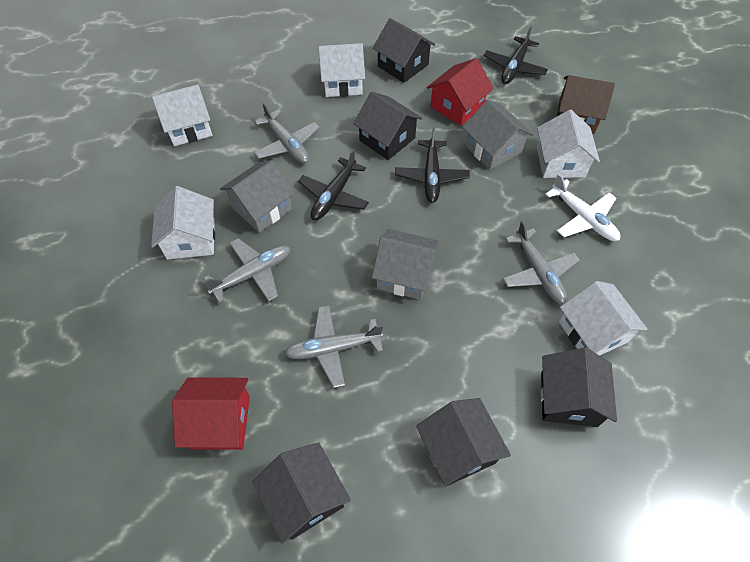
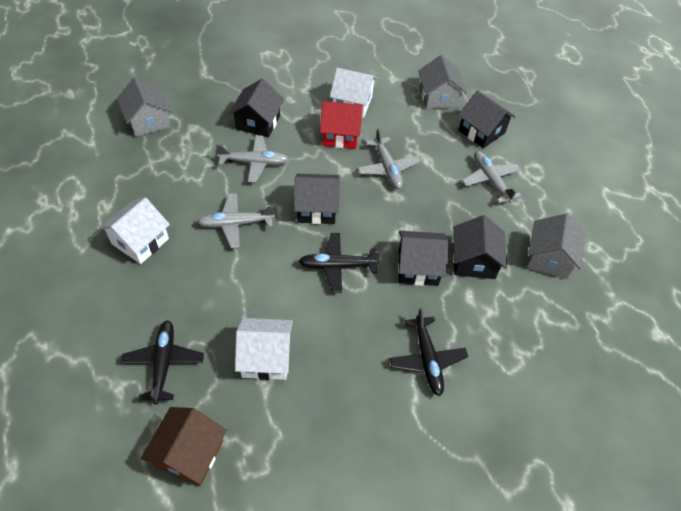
red house: [172,377,250,450] [427,58,494,126] = 2 -> [320,101,363,149] = 1
white house: [151,186,215,259] [152,84,212,146] [318,43,365,97] [537,110,600,178] [559,281,648,356] = 5 -> [99,197,170,264] [235,318,293,380] [330,68,377,118] = 3
white plane: [545,174,620,241] = 1 -> none = 0

